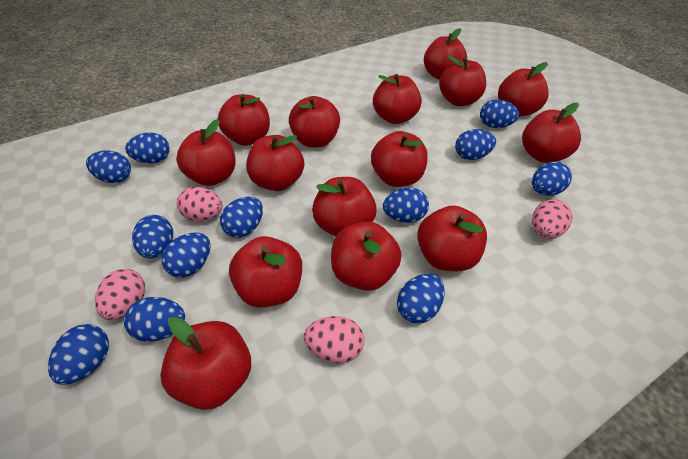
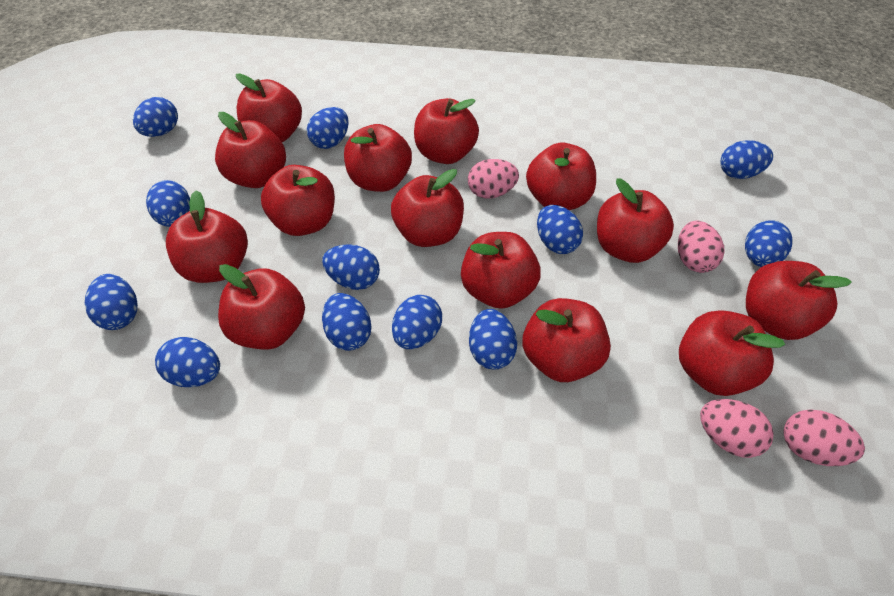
red apple: [160,317,251,410] [176,119,236,186] [218,94,270,146] [229,236,302,308] [246,135,304,191] [289,96,340,148] [312,177,377,236] [331,222,402,291] [371,131,428,187] [373,74,422,124] [417,205,487,271] [424,28,467,80] [439,56,486,106] [498,62,549,116] [522,103,581,163] = 15 -> [166,191,248,283] [215,112,286,188] [218,264,305,350] [236,73,302,142] [261,165,335,236] [344,124,412,192] [391,169,464,247] [414,98,479,164] [461,232,541,309] [523,298,611,382] [526,143,596,210] [597,178,674,263] [679,310,785,396] [746,261,852,340] = 14

